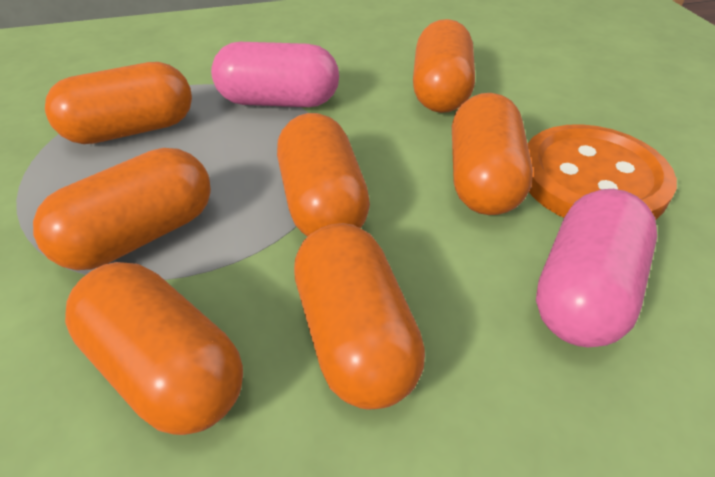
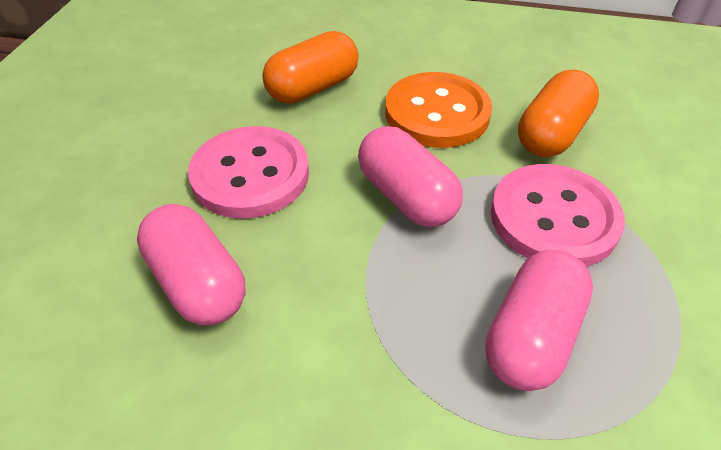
orange capsule: [33,148,211,270] [45,62,192,144] [65,262,243,435] [277,113,370,237] [294,223,425,410] [413,19,475,113] [452,93,533,215] = 7 -> [262,31,359,103] [518,70,599,157] = 2
pink button: none = 0 -> [188,126,309,219] [491,164,625,267] = 2
pink capsule: [211,42,339,107] [536,189,657,347] = 2 -> [137,204,246,325] [358,126,463,227] [485,250,593,391] = 3

